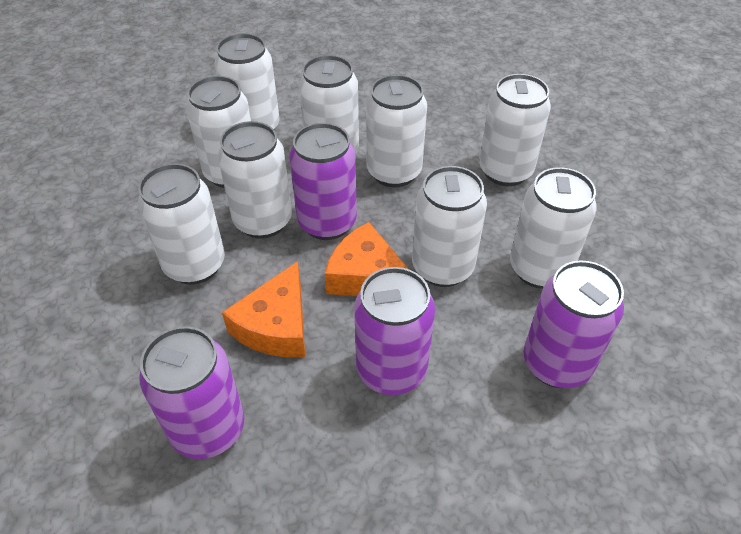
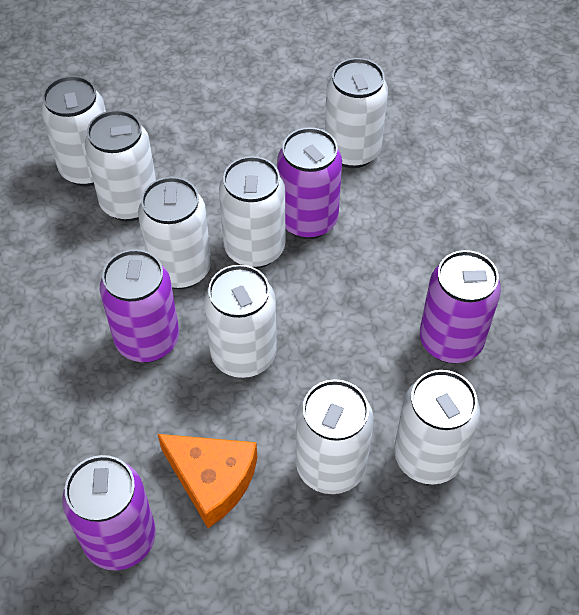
orange cheese: [222,261,305,358] [325,222,408,296] = 2 -> [158,434,257,528] = 1
white can: [138,164,225,285] [186,76,251,188] [215,33,279,130] [218,121,292,239] [299,55,359,152] [366,75,427,188] [412,166,487,287] [479,74,551,186] [510,167,597,289] = 9 -> [41,76,106,186] [85,110,156,221] [138,177,211,289] [204,265,277,378] [219,156,285,268] [296,379,374,494] [325,58,388,168] [394,370,480,485] = 8

